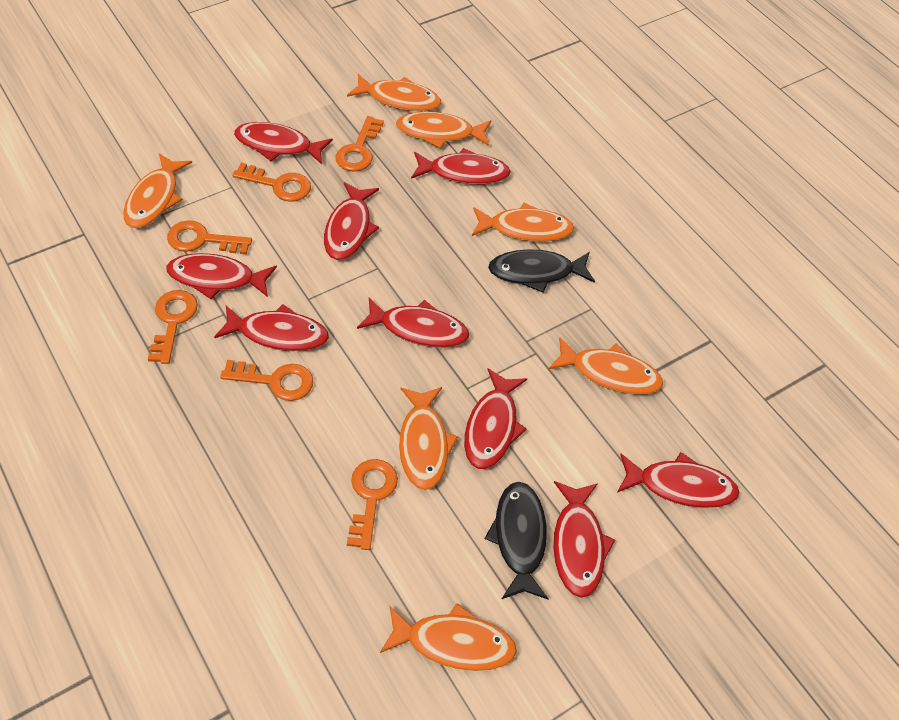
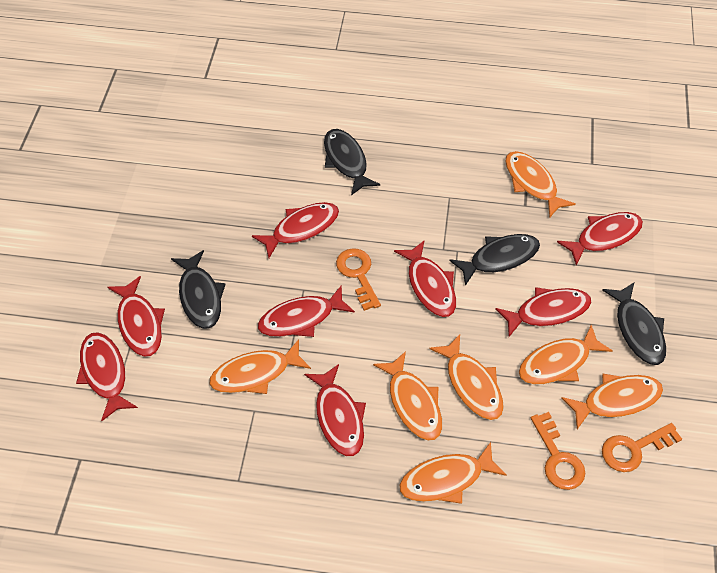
black fish: [485,482,549,599] [488,249,595,293] = 2 -> [171,250,226,329] [324,129,380,195] [449,234,540,286] [602,283,666,365] = 4
orange key: [148,290,198,364] [167,220,252,255] [220,360,313,401] [232,163,311,202] [336,116,384,172] [347,459,398,550] = 6 -> [336,248,381,311] [531,412,585,490] [602,423,682,472] = 3
red fish: [166,253,277,299] [214,304,329,351] [234,122,333,164] [324,182,379,260] [357,298,469,347] [411,148,511,184] [464,368,527,469] [553,481,615,598] [617,452,740,508] = 9 -> [76,332,138,421] [107,276,165,357] [252,202,339,258] [258,286,355,337] [304,364,366,456] [394,241,456,317] [495,287,591,337] [557,212,643,265] = 8

